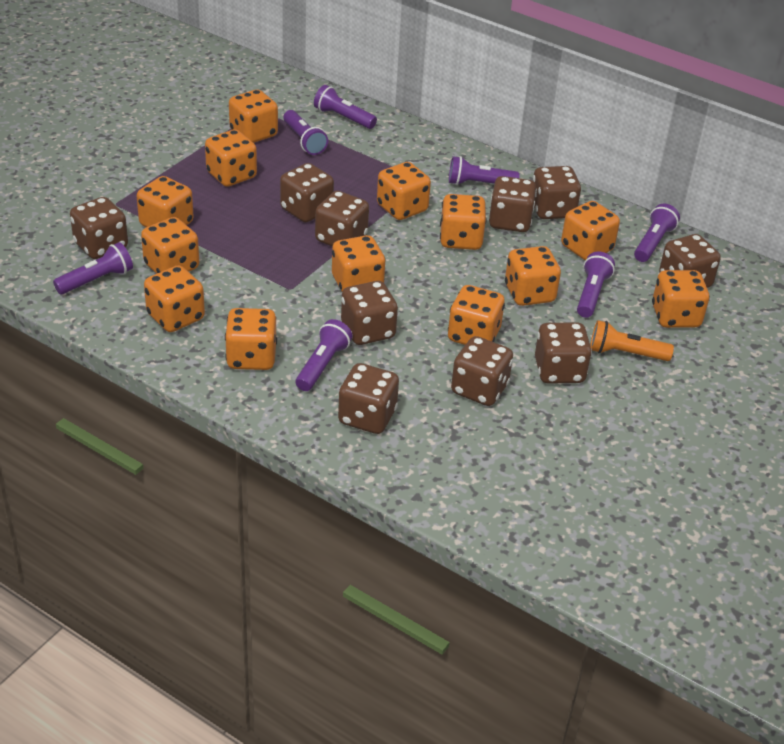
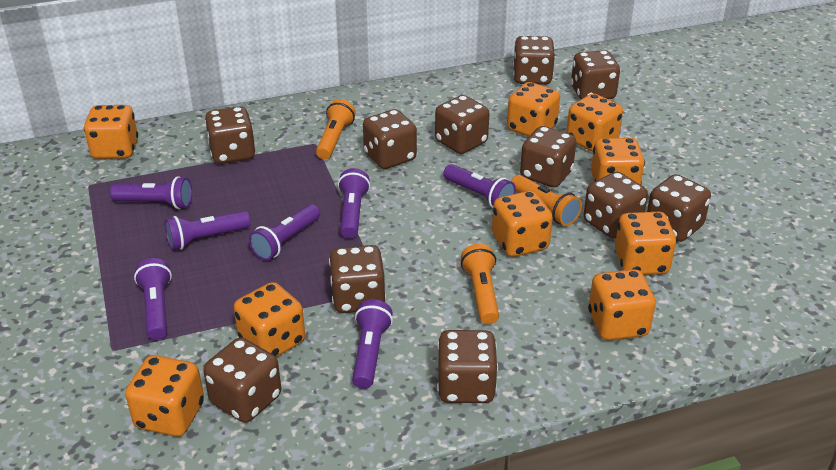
brown dice: [70,197,128,259] [280,163,334,222] [315,191,369,246] [338,363,399,434] [341,281,398,345] [451,336,513,406] [489,176,537,232] [533,166,581,219] [535,322,592,384] [659,234,721,288] = 10 -> [203,337,281,423] [205,106,255,164] [329,245,386,313] [363,109,417,169] [435,95,489,154] [437,330,498,403] [513,36,555,85] [520,126,576,187] [571,50,620,100] [584,172,648,238] [647,174,711,242] = 11
orange dice: [137,176,194,227] [141,217,199,274] [144,265,205,332] [205,130,257,187] [225,308,277,370] [229,90,278,143] [332,235,386,292] [377,162,431,220] [440,194,486,250] [448,285,505,345] [505,246,561,306] [561,201,620,260] [652,270,710,328] = 13 -> [84,105,138,159] [125,355,204,437] [234,282,305,357] [492,191,553,257] [507,82,560,137] [566,94,623,152] [588,269,656,340] [591,138,645,185] [615,212,676,275] = 9
orange flashlight: [590,320,674,361] = 1 -> [316,99,355,160] [461,244,499,324] [511,175,582,226] = 3

